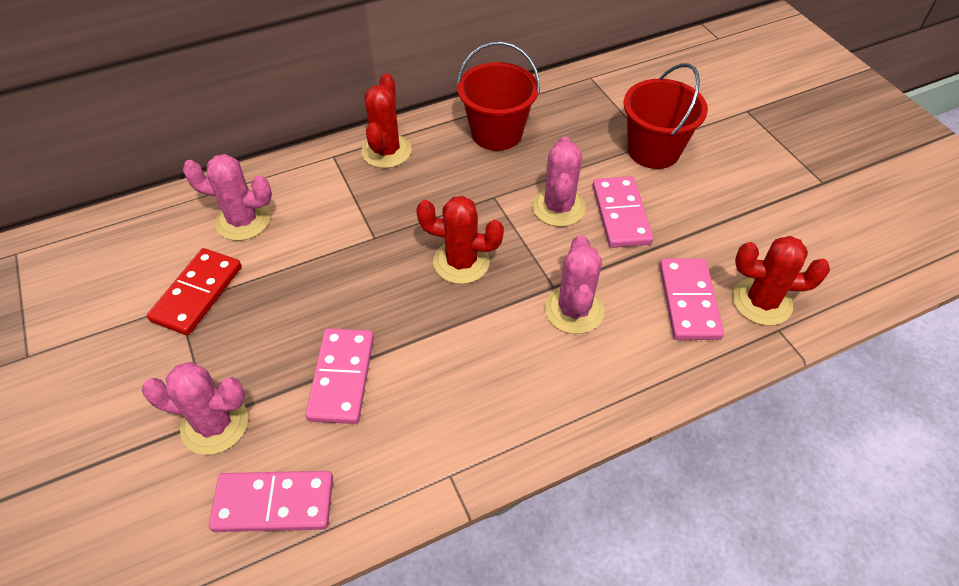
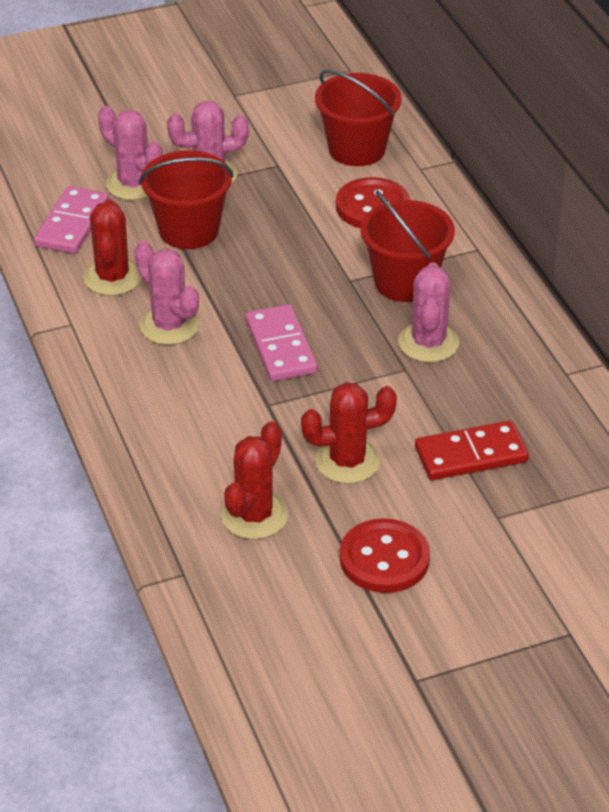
pink domino: [209,471,333,532] [305,328,374,424] [592,176,654,248] [659,258,724,340] = 4 -> [34,186,109,254] [246,304,317,381] = 2
red bucket: [457,41,540,151] [624,63,708,169] = 2 -> [139,150,234,249] [315,70,402,166] [361,190,455,302] = 3
red button: none = 0 -> [336,177,410,228] [340,518,430,593] = 2

